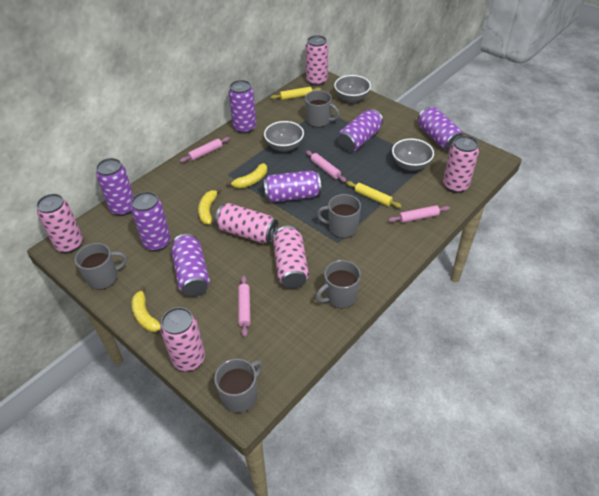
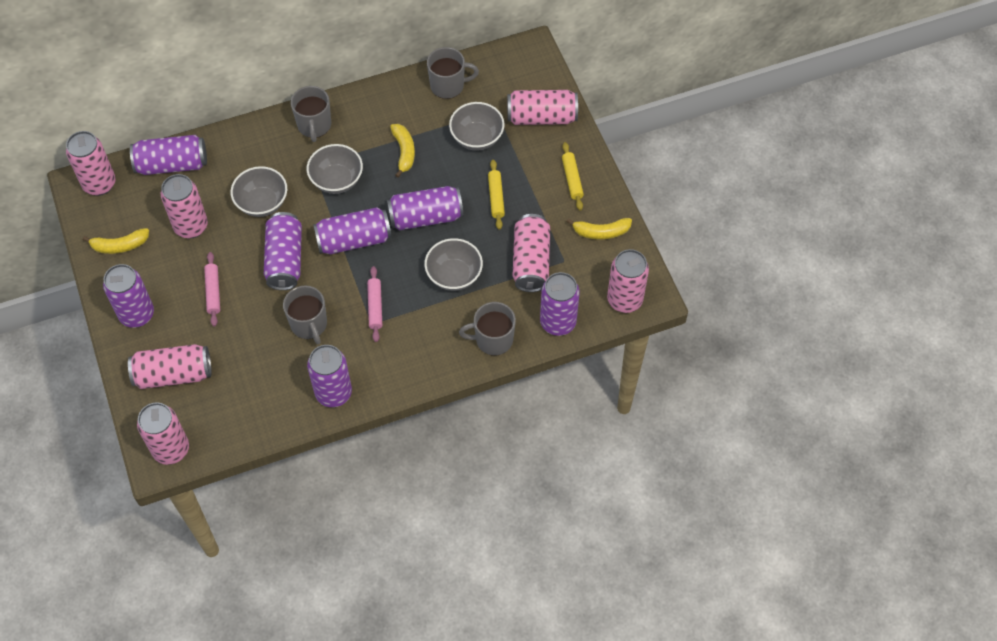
grey bowl: [264,121,304,152] [334,75,371,103] [392,139,434,171] = 3 -> [230,166,287,217] [307,144,363,194] [424,238,483,291] [449,102,505,151] = 4
grey mug: [75,243,127,290] [214,358,263,413] [305,90,340,127] [316,260,361,308] [317,194,361,238] = 5 -> [283,286,327,344] [291,86,331,142] [427,47,479,99] [459,302,516,356] = 4
pink can: [36,194,83,253] [160,307,205,371] [215,203,278,243] [273,226,309,289] [306,35,328,86] [443,135,479,193] = 6 -> [66,131,116,196] [128,344,211,389] [137,403,189,465] [161,174,208,239] [507,90,578,125] [513,214,550,292] [607,249,649,313] = 7
pink rolling pin: [180,137,230,163] [238,275,251,337] [306,150,346,182] [388,205,450,223] = 4 -> [204,252,220,327] [367,266,382,342] = 2

